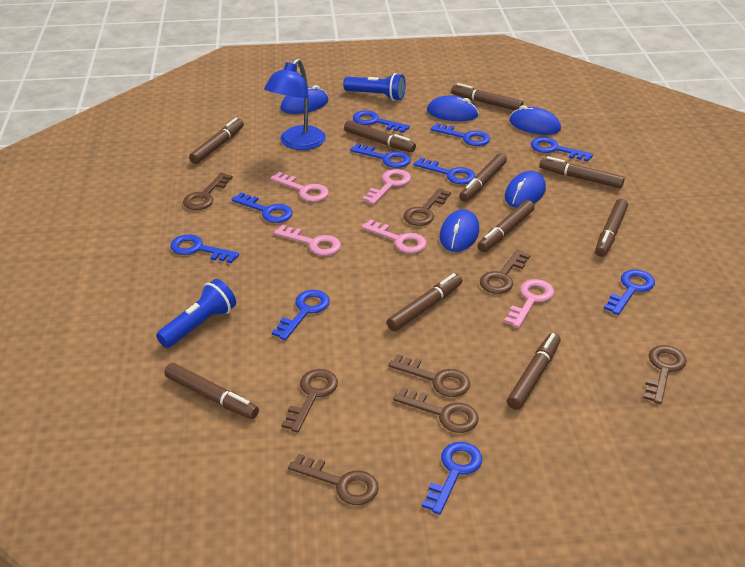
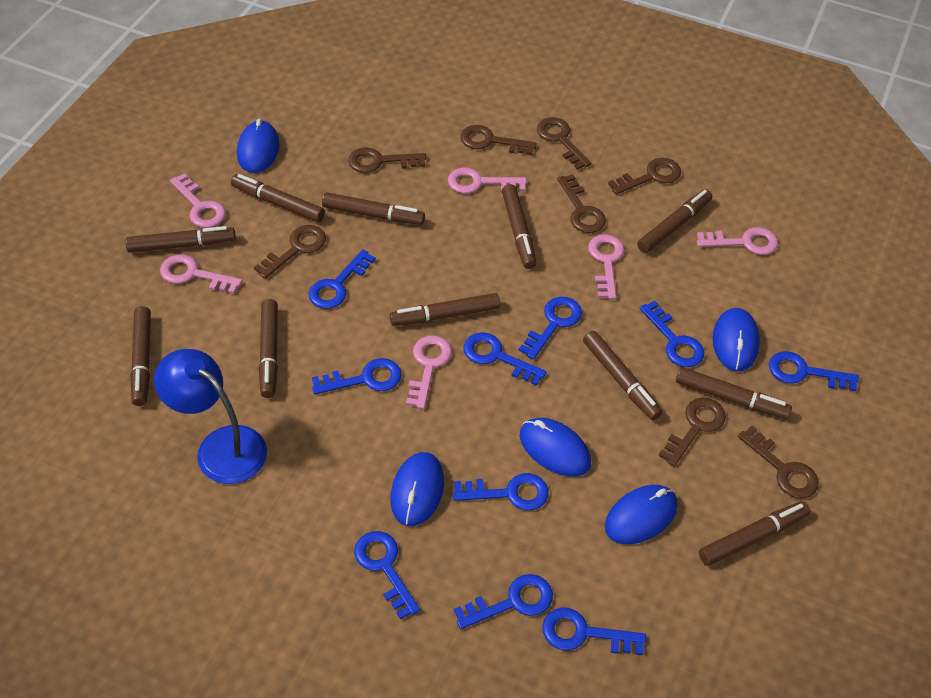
blue flashlight: [156,279,236,348] [343,73,406,101] = 2 -> none = 0
brown marker: [164,363,259,419] [189,118,244,164] [344,120,416,153] [387,273,462,331] [451,83,524,110] [459,153,507,202] [477,200,535,252] [507,333,561,410] [540,156,625,188] [595,199,628,257] = 10 -> [125,226,236,253] [130,306,151,406] [231,174,325,222] [259,299,278,398] [322,192,425,225] [390,293,500,326] [502,184,537,269] [583,331,662,421] [637,189,713,253] [676,367,792,419] [699,501,810,566] = 11
pink key: [270,172,329,202] [274,225,341,256] [361,219,427,253] [362,169,411,205] [504,279,554,328] = 5 -> [160,254,242,294] [170,173,226,228] [406,336,452,409] [448,168,527,193] [588,234,624,299] [697,227,778,255] = 6

